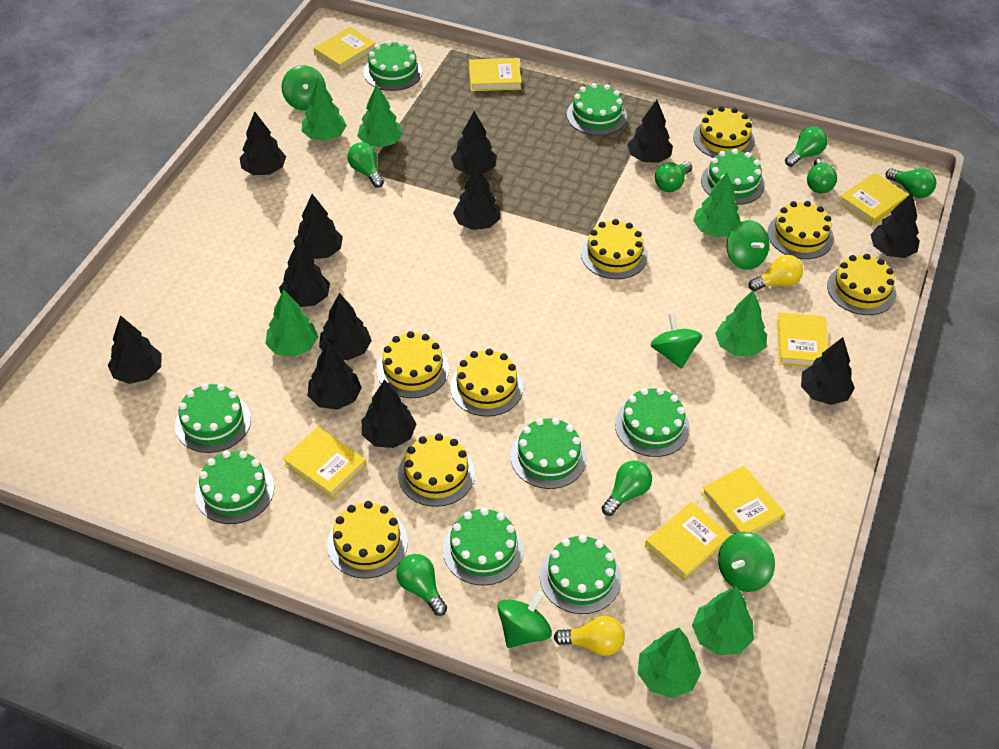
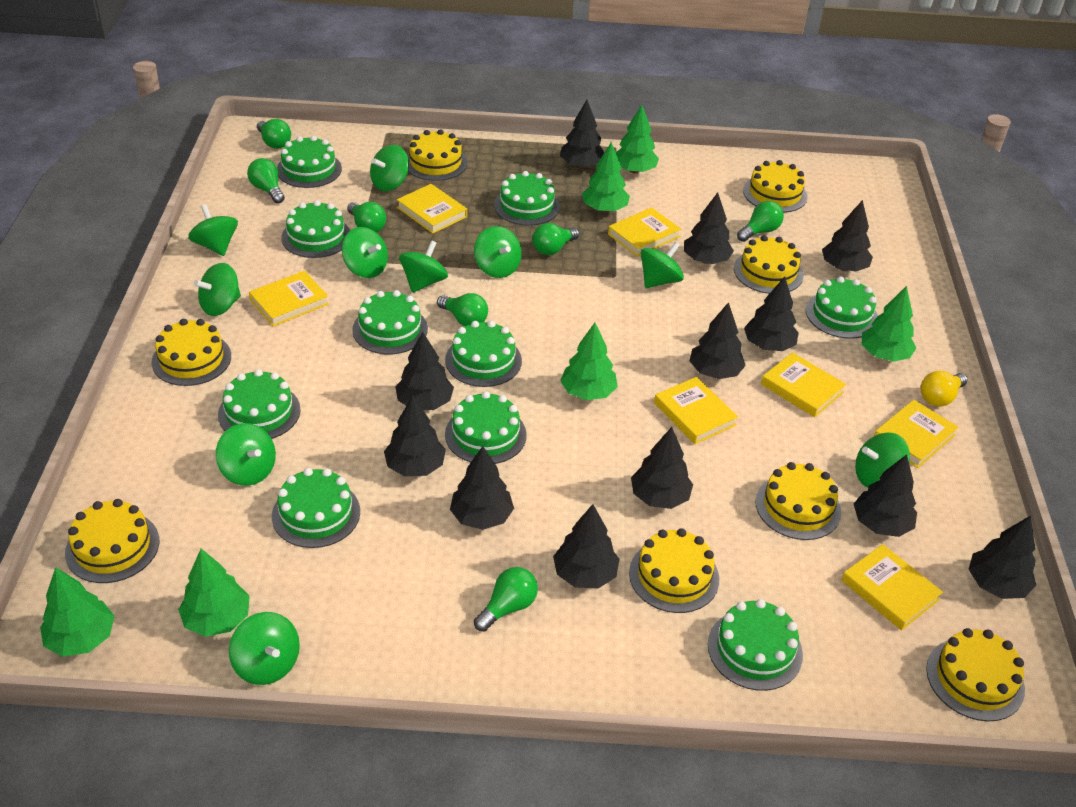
green cake: [175,383,251,453] [195,450,274,524] [364,41,422,91] [443,507,523,586] [511,417,587,489] [540,535,622,614] [567,83,627,136] [615,388,690,457] [701,149,765,205] = 9 -> [218,369,301,439] [272,468,360,548] [277,136,342,188] [281,200,350,258] [352,290,428,354] [445,321,522,387] [445,391,527,464] [494,171,560,225] [708,599,803,691] [806,276,878,339] = 10
green spinning top: [281,65,326,110] [497,591,552,648] [650,314,702,369] [718,532,775,592] [726,220,769,270] = 5 -> [188,204,238,256] [194,263,241,316] [216,423,276,486] [229,612,300,685] [342,227,388,278] [370,145,409,191] [399,240,448,293] [474,226,522,278] [640,242,684,288] [855,432,910,488] = 10
green tree: [265,289,318,357] [302,78,347,141] [357,84,403,148] [638,628,701,698] [692,586,754,655] [693,173,741,237] [715,290,767,356] = 7 -> [40,567,115,657] [178,548,250,637] [560,323,618,400] [582,142,630,212] [616,105,659,173] [862,286,916,362] = 6
yellow light bulb: [554,616,625,656] [749,255,803,291] = 2 -> [921,371,968,407] = 1

